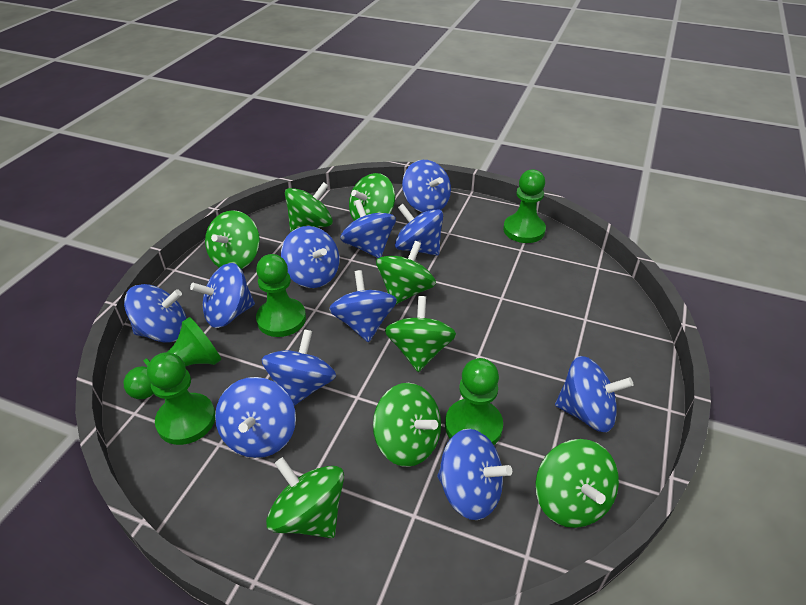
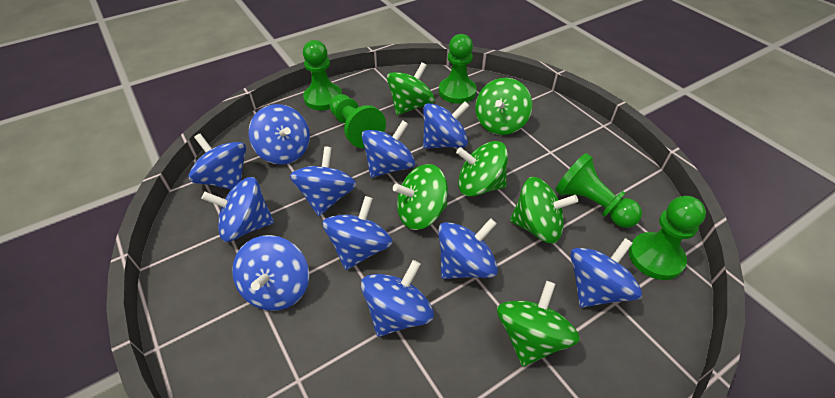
green spinning top: [205,210,260,269] [266,457,344,538] [285,182,333,232] [349,173,395,221] [373,383,441,467] [376,241,436,304] [385,296,456,372] [536,439,619,528] = 8 -> [387,62,435,115] [393,164,448,230] [456,141,508,197] [475,78,532,135] [497,281,580,367] [510,177,578,244] = 6

